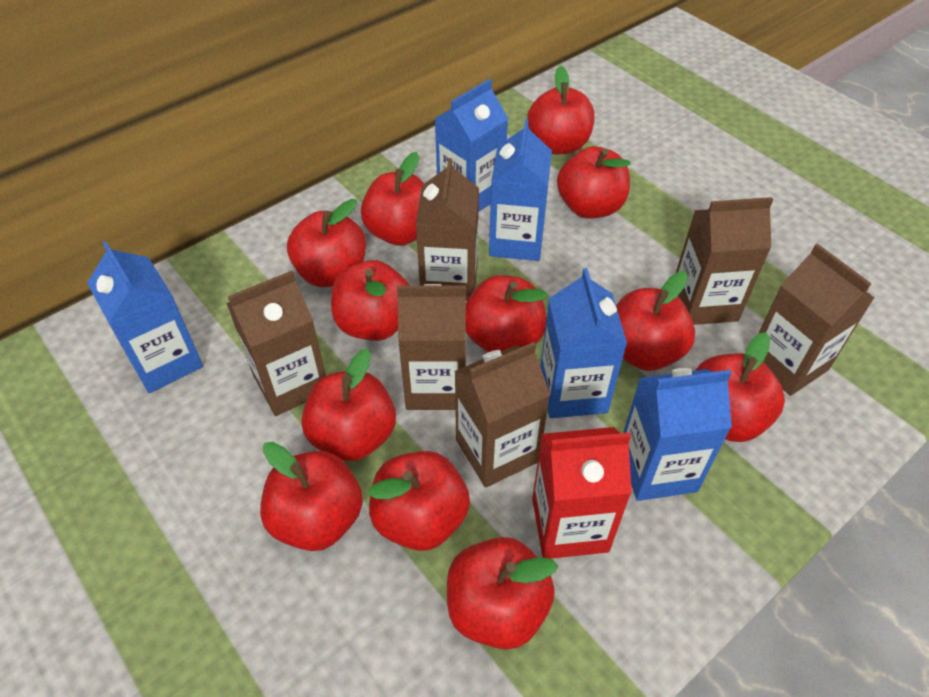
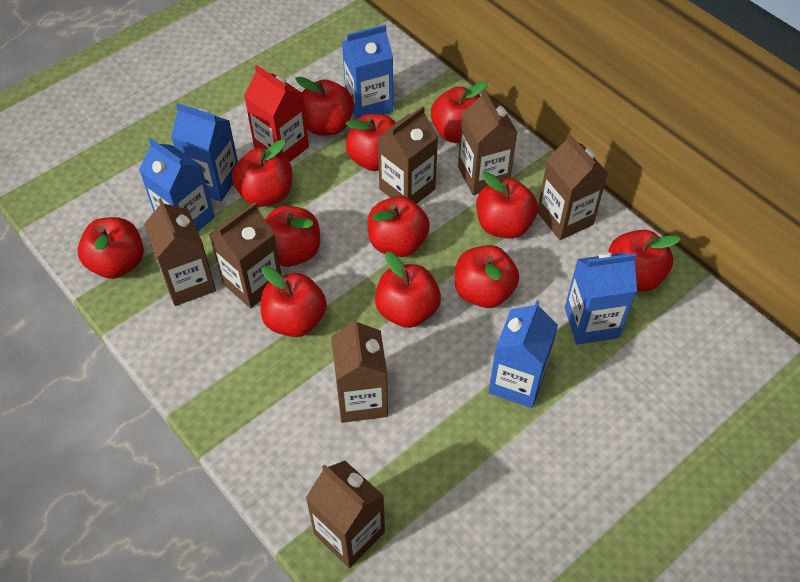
brown carton: [226,271,326,416] [397,284,466,410] [416,158,479,301] [454,342,550,488] [676,197,773,325] [758,244,874,396] = 6 -> [144,198,216,306] [209,202,282,308] [306,461,385,568] [331,317,388,423] [377,106,438,204] [458,89,518,195] [537,133,608,240] = 7

